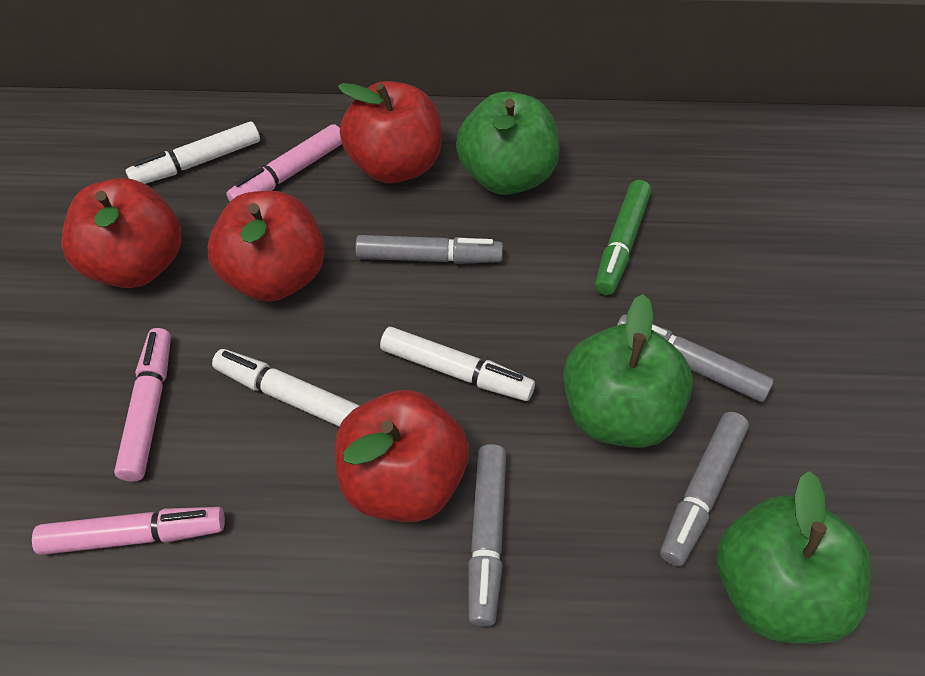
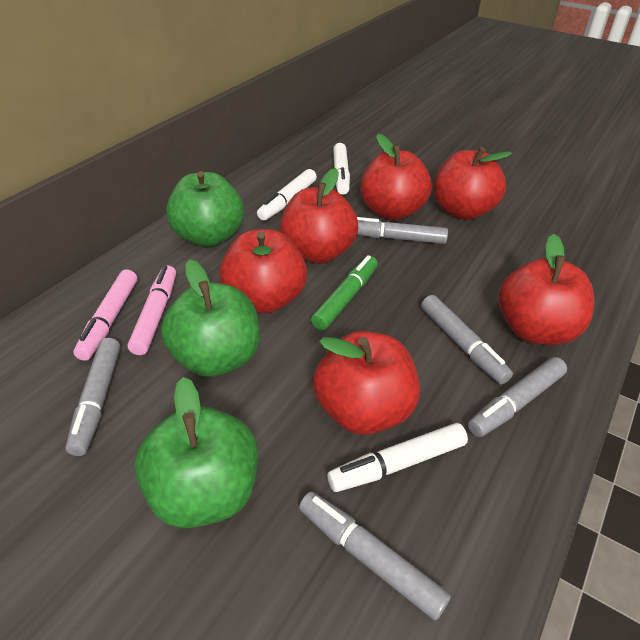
grey marker: [355,235,503,264] [468,444,506,627] [617,314,774,402] [660,412,749,566] = 4 -> [66,338,120,456] [299,492,451,621] [357,217,448,244] [421,295,513,384] [468,357,567,437] = 5
pink marker: [32,507,225,555] [114,328,171,482] [226,124,342,201] = 3 -> [73,269,137,361] [128,266,176,355] = 2
red apple: [61,178,182,288] [208,191,325,302] [335,390,469,522] [338,81,442,183] = 4 -> [219,229,307,314] [280,168,358,264] [313,331,420,435] [360,134,432,220] [433,147,512,220] [499,234,594,345] = 6

